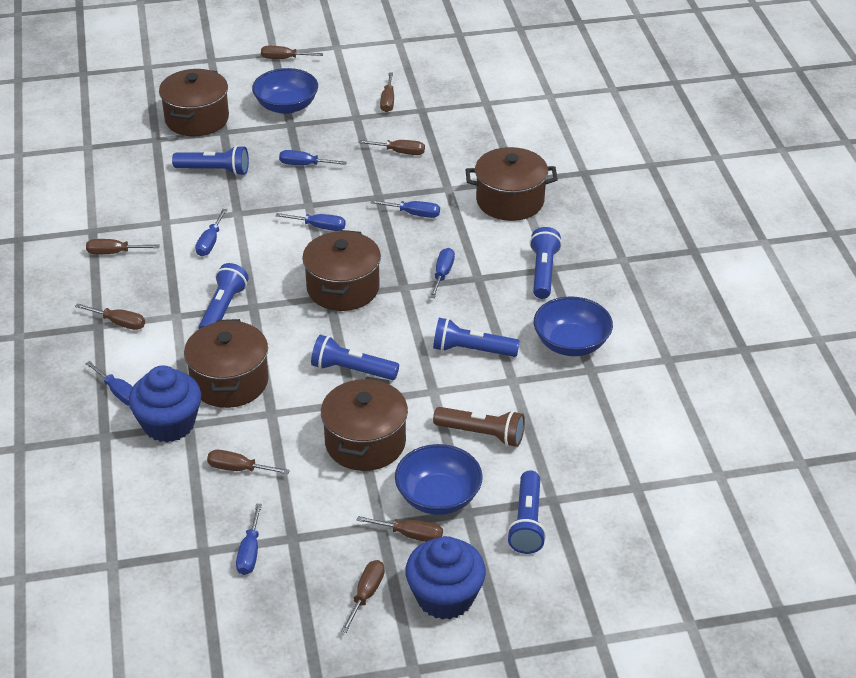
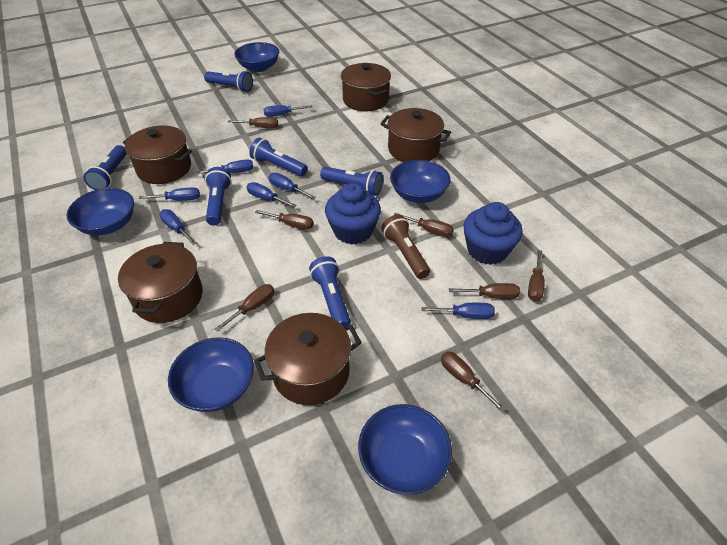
blue bowl: [252,68,318,114] [395,444,483,515] [534,296,613,356] = 3 -> [66,188,134,236] [168,337,254,412] [234,42,279,72] [358,404,452,495] [390,160,451,203] = 5
brown screwdriver: [75,303,145,330] [86,239,160,254] [207,450,290,474] [261,46,323,59] [341,560,385,633] [357,516,443,542] [358,140,425,155] [380,73,394,112] = 8 -> [215,284,274,332] [228,117,278,128] [255,210,314,230] [394,213,454,237] [441,352,505,412] [449,283,520,299] [528,250,544,302] = 7

